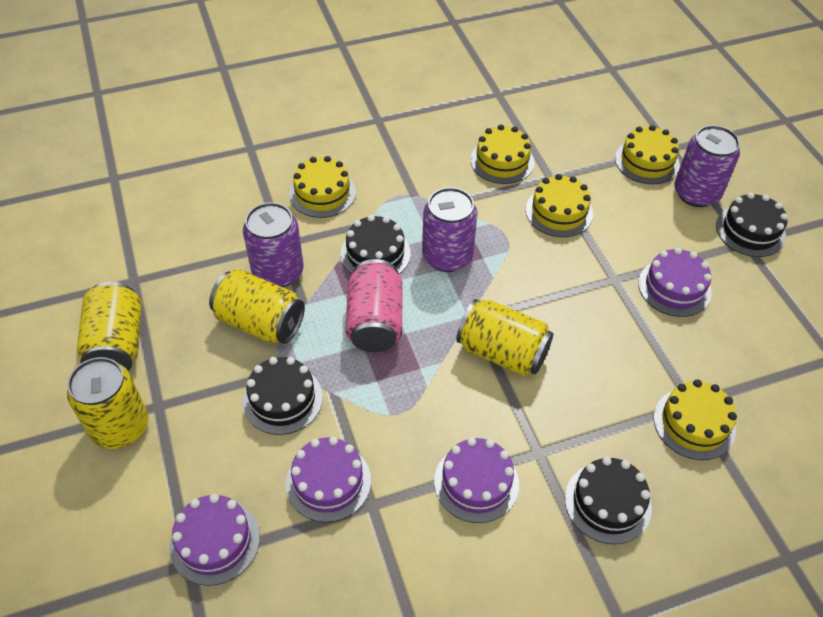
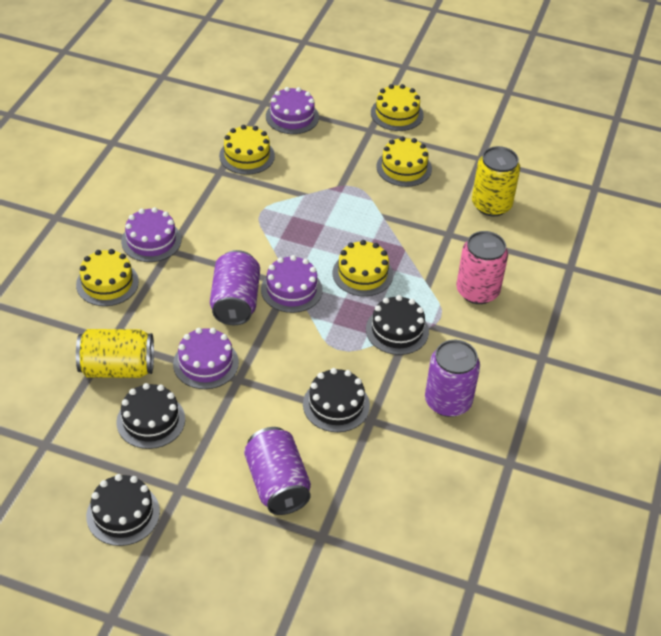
yellow can: [67,357,148,449] [77,282,142,371] [209,269,305,344] [456,299,553,376] = 4 -> [76,329,154,378] [472,146,520,216] = 2

